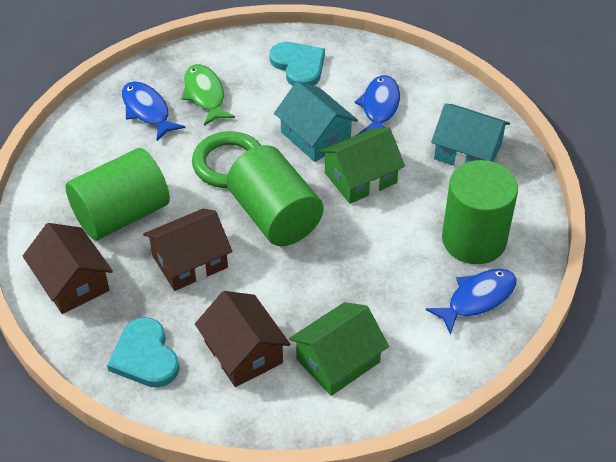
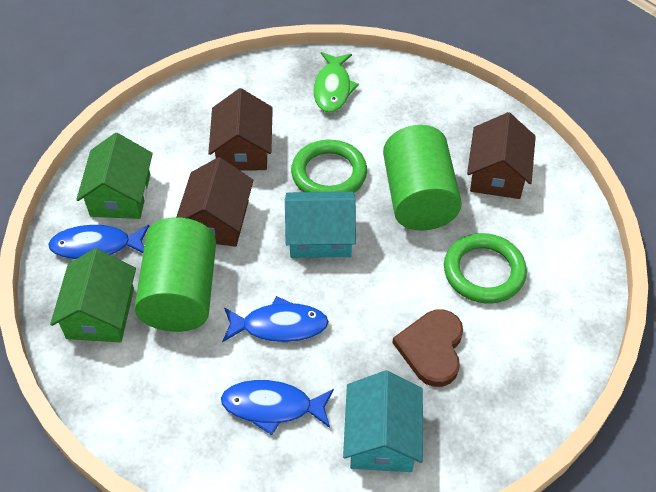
brown heart: none = 0 -> [393,309,463,387] = 1
green cylinder: [65,148,170,241] [227,145,323,246] [442,160,518,264] = 3 -> [135,217,216,332] [383,125,462,231] = 2
green ring: [192,131,261,188] = 1 -> [291,140,367,193] [444,233,527,303] = 2
turquoise heart: [107,317,179,387] [270,42,325,86] = 2 -> none = 0

